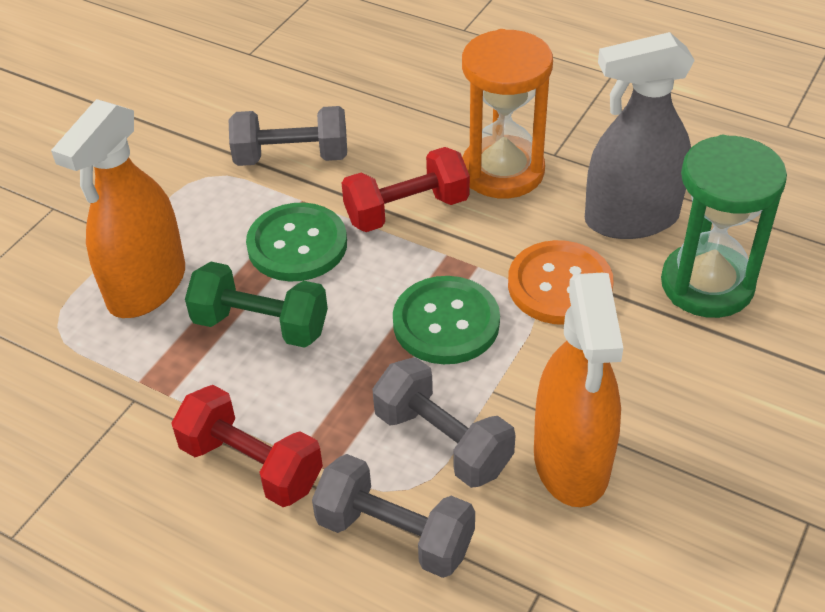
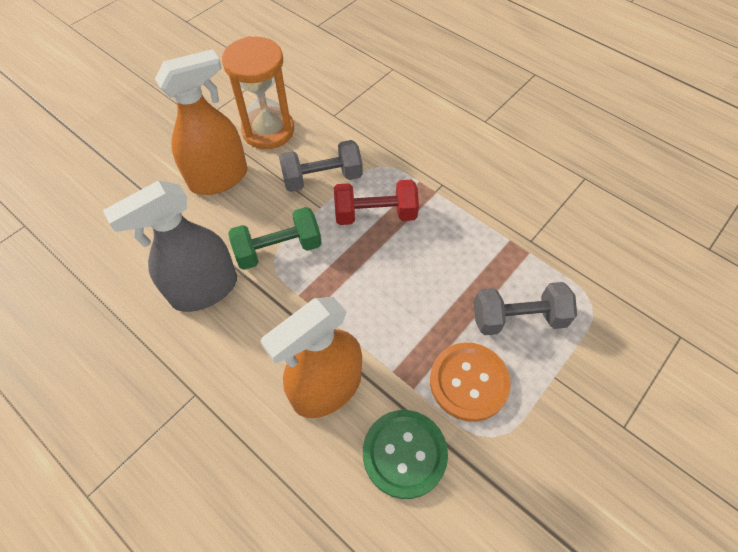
green button: [246,203,347,281] [393,276,500,364] = 2 -> [363,410,448,499] = 1
green hourglass: [661,135,787,318] = 1 -> none = 0
grey dumbbell: [229,106,347,166] [312,454,475,578] [372,357,515,488] = 3 -> [279,140,363,192] [474,282,577,335] = 2
red dumbbell: [172,385,323,507] [342,147,470,232] = 2 -> [334,180,419,225] = 1

